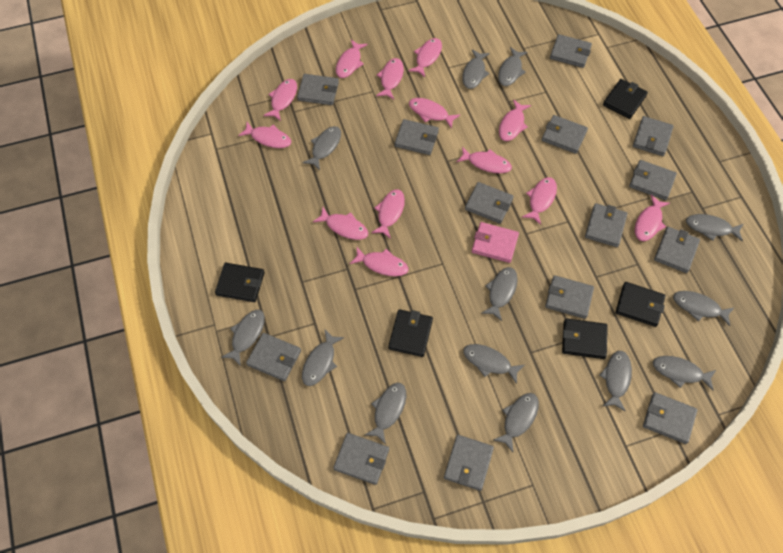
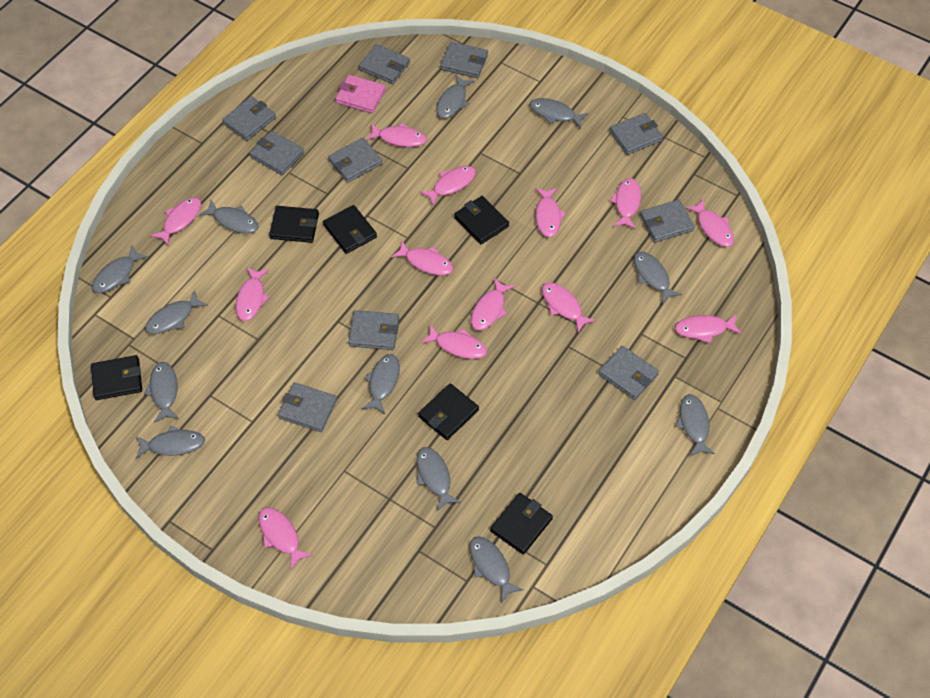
black wallet: [215,263,265,302] [388,309,433,357] [562,318,608,359] [603,79,648,119] [615,282,665,327] = 5 -> [91,355,142,400] [269,206,319,243] [323,205,377,254] [418,383,479,440] [454,196,509,244] [490,493,553,555] = 6
grey fish: [221,310,265,366] [302,126,341,170] [302,330,344,386] [365,383,406,444] [462,49,490,89] [463,344,525,384] [481,267,518,321] [493,393,539,452] [498,47,528,86] [599,351,632,412] [653,356,716,390] [673,291,735,326] [686,214,743,241] = 13 -> [92,246,148,293] [136,425,205,458] [144,362,179,423] [145,290,208,334] [199,200,259,234] [362,354,400,414] [416,447,461,511] [436,74,475,119] [470,536,524,603] [530,98,589,129] [634,251,682,304] [676,394,715,456] = 12
grey wallet: [246,333,301,381] [297,74,339,105] [333,433,389,485] [395,119,439,155] [444,435,494,491] [465,182,514,224] [542,115,588,154] [545,275,594,319] [550,34,592,68] [585,203,627,247] [629,160,677,200] [633,116,674,156] [643,392,697,444] [654,227,700,273] = 14 -> [222,96,276,141] [249,131,304,175] [278,382,337,432] [328,138,382,183] [348,310,399,350] [359,44,410,84] [440,42,488,78] [598,346,659,400] [610,113,663,155] [640,200,695,242] = 10

